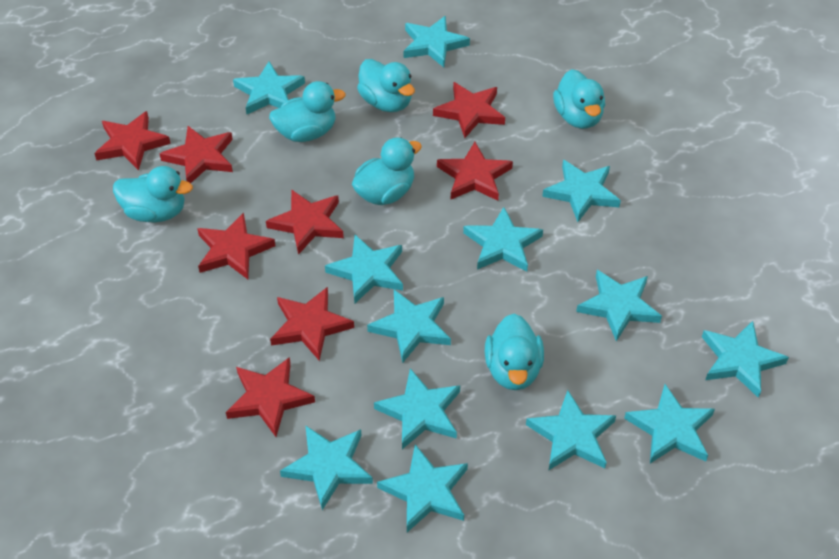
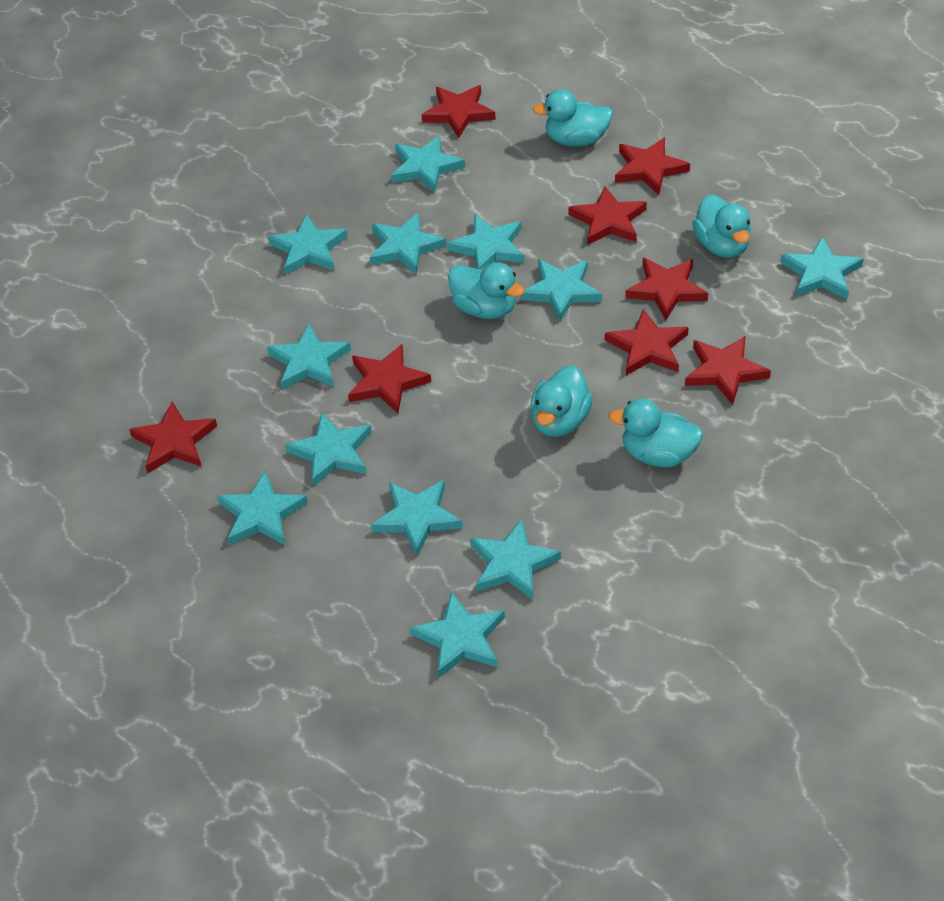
turquoise duck: [113,166,193,222] [269,81,346,142] [352,137,422,205] [357,59,415,112] [485,314,544,390] [553,69,605,129] = 6 -> [448,262,525,319] [530,365,593,437] [532,89,613,147] [608,399,703,467] [692,194,751,258] = 5
turquoise star: [233,61,305,114] [280,425,373,510] [325,235,403,303] [367,290,451,363] [374,368,460,449] [377,444,468,532] [404,16,470,67] [463,207,543,272] [526,390,616,471] [542,160,621,222] [576,270,662,341] [624,384,715,463] [702,321,789,398] = 13 -> [217,471,308,545] [267,323,351,390] [268,214,348,275] [285,412,372,486] [370,212,446,275] [371,480,463,556] [391,135,465,192] [410,591,505,678] [447,214,524,269] [470,519,561,600] [520,259,602,321] [780,237,864,299] = 12

